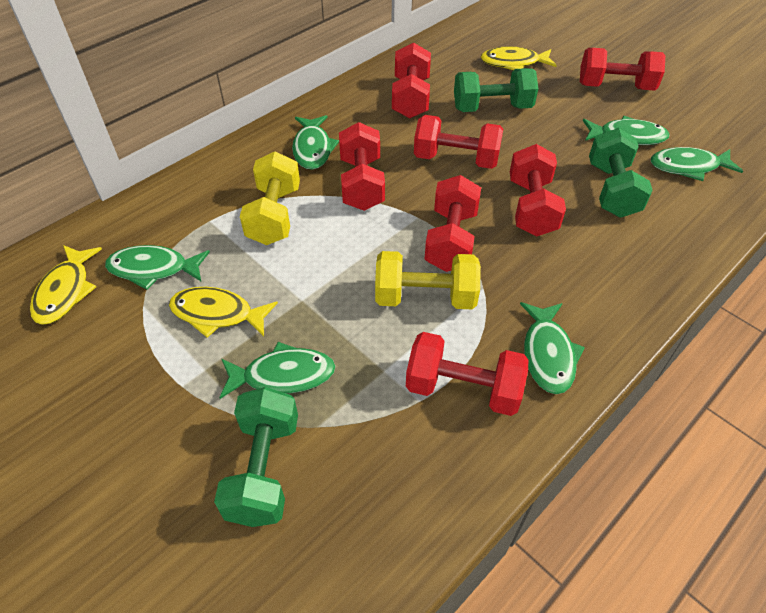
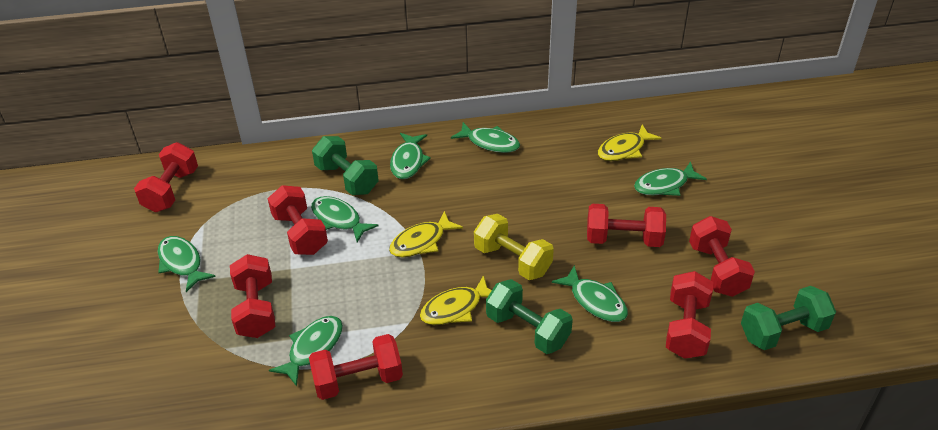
green fish: [105,245,210,290] [219,342,335,399] [292,115,339,170] [520,302,585,394] [583,116,670,145] [651,147,743,181] = 6 -> [158,236,216,292] [269,316,343,387] [311,196,379,242] [390,133,431,179] [451,122,520,153] [552,265,628,322] [634,162,707,196] = 7
yellow dumbbell: [240,151,300,245] [375,251,481,309] = 2 -> [474,214,554,280] = 1

